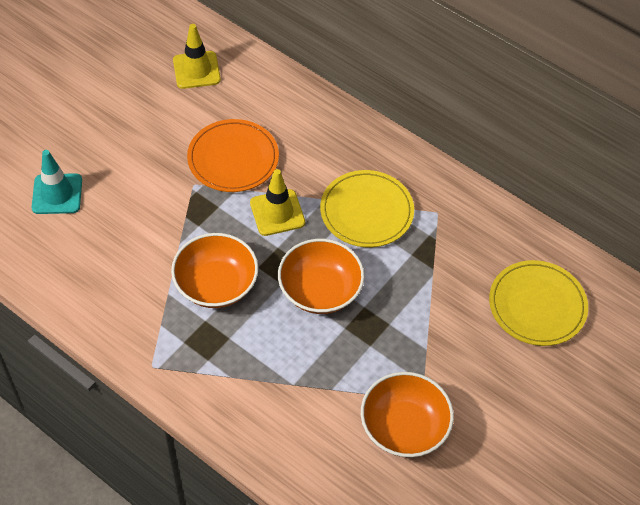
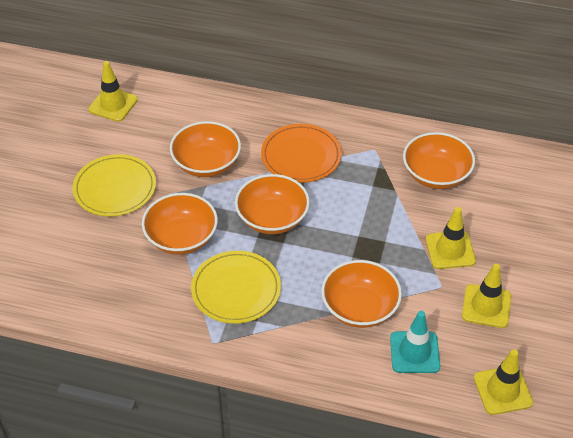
orange bowl: [171,233,258,308] [278,239,364,314] [361,372,454,457] = 3 -> [142,193,218,255] [170,121,241,177] [235,174,310,234] [321,260,402,328] [403,132,475,189] = 5
yellow traffic cone: [173,24,221,89] [250,169,305,236] = 2 -> [88,61,138,122] [426,207,476,269] [462,264,511,328] [474,349,533,415] = 4

